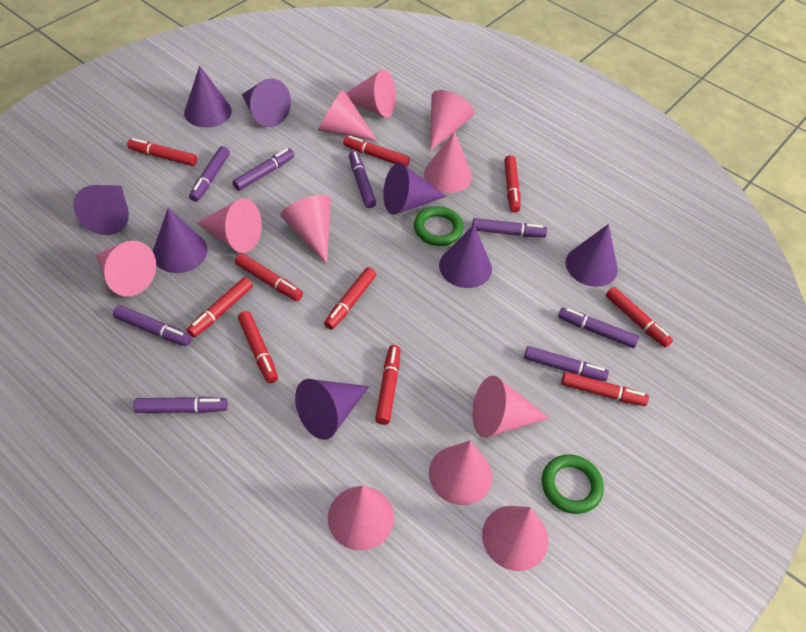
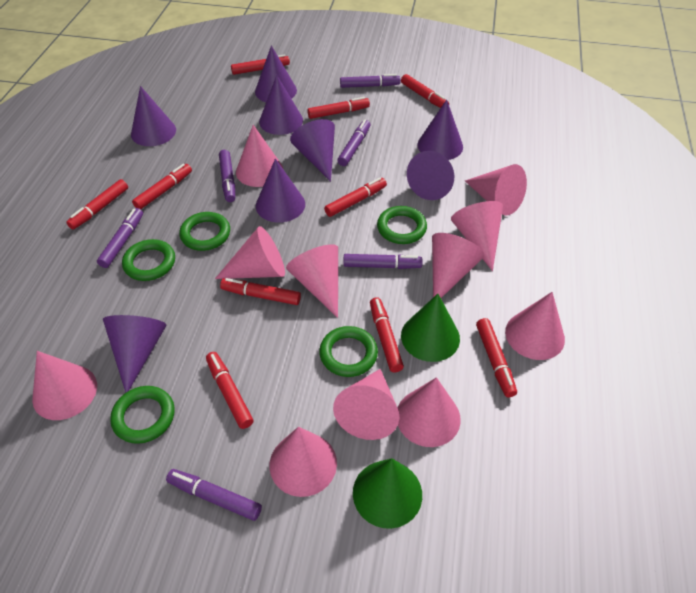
green cone: none = 0 -> [353,458,422,529] [401,294,460,362] = 2
green ring: [414,206,464,246] [542,454,604,514] = 2 -> [110,386,175,444] [122,239,175,281] [180,212,230,251] [319,326,378,377] [377,206,427,244] = 5
purple marker: [113,305,192,346] [134,397,228,413] [189,146,230,202] [232,148,294,191] [349,151,376,208] [472,218,547,238] [524,346,609,381] [558,307,639,348] = 8 -> [97,208,143,268] [166,469,262,521] [219,150,235,202] [337,120,370,166] [340,74,401,88] [343,254,423,269] = 6

